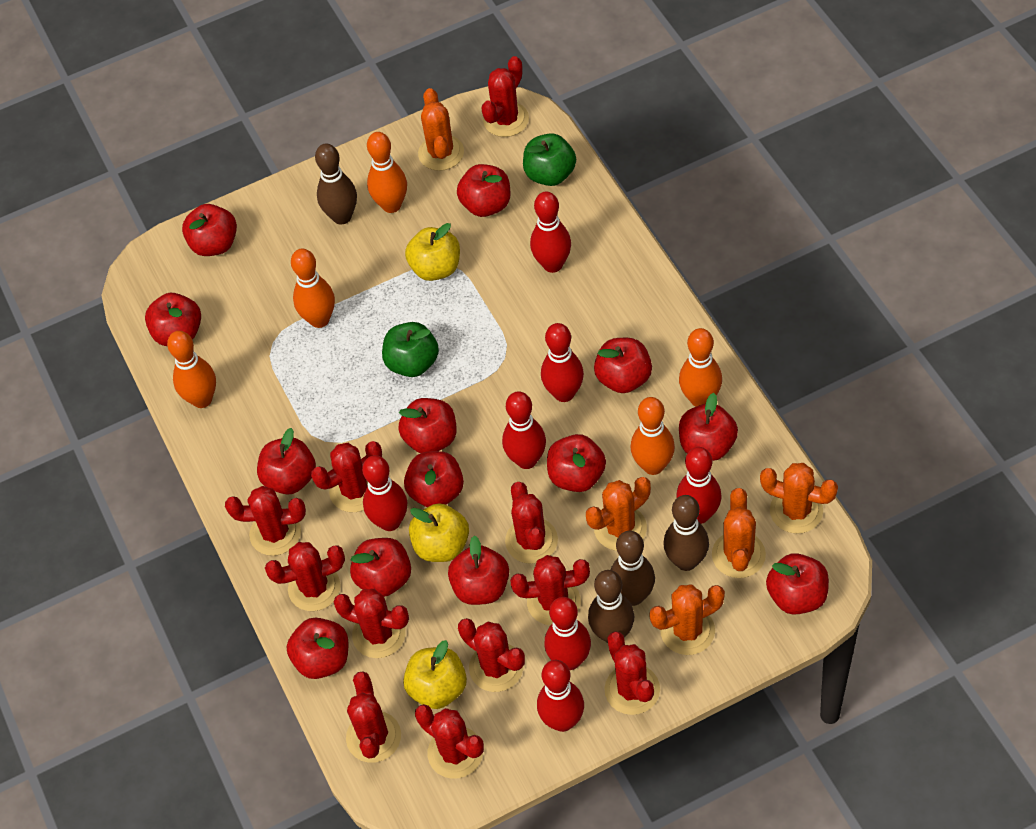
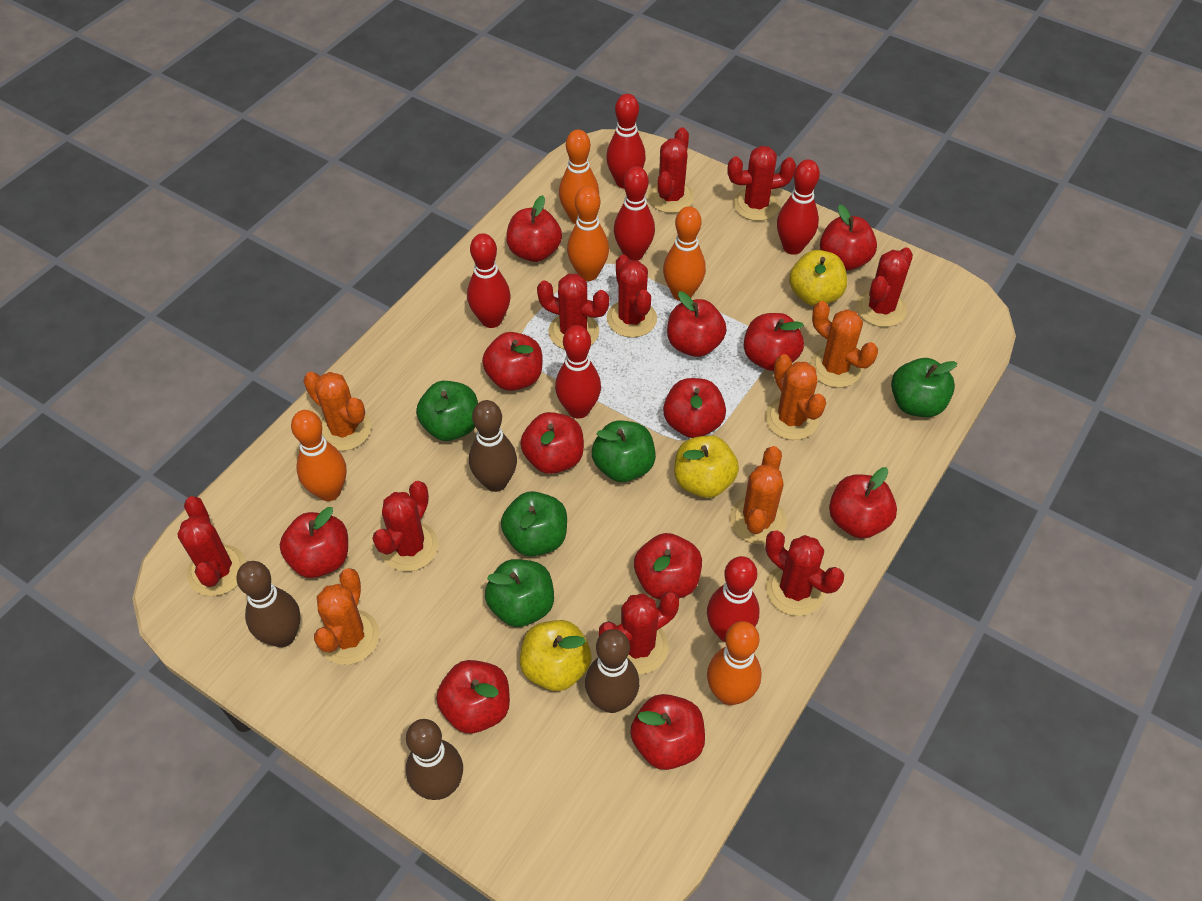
green apple: [382,322,439,377] [523,133,576,186] = 2 -> [416,381,478,441] [485,559,554,627] [501,491,567,557] [592,421,656,482] [891,358,957,417] = 5
red apple: [145,293,201,346] [182,204,237,256] [257,428,316,494] [287,618,349,679] [350,538,411,597] [398,398,457,453] [404,451,464,507] [448,535,509,605] [457,164,511,217] [547,434,606,492] [594,338,652,393] [679,393,738,461] [766,553,829,615] = 13 -> [280,507,348,578] [436,660,510,734] [482,332,542,391] [506,195,562,262] [520,412,584,474] [630,694,705,770] [634,533,702,599] [663,378,726,438] [667,291,727,357] [744,313,804,371] [820,204,877,271] [829,467,897,539] = 12
red bowling pin: [362,455,407,531] [502,391,546,469] [530,191,571,273] [537,660,584,732] [541,323,584,402] [544,597,591,670] [676,447,721,524] = 7 -> [467,233,511,328] [555,325,601,419] [606,94,646,189] [614,166,655,261] [707,556,759,642] [777,159,820,255] = 6
red cactus: [225,486,306,556] [265,542,345,611] [311,441,382,512] [333,589,409,658] [346,671,401,763] [415,704,484,779] [458,618,525,692] [481,56,529,137] [505,482,558,564] [510,555,590,625] [605,631,660,715] = 11 -> [177,496,246,596] [372,481,438,572] [537,274,609,350] [599,592,679,674] [607,255,657,338] [648,127,694,213] [728,146,796,221] [765,530,844,616] [856,247,913,327] = 9

